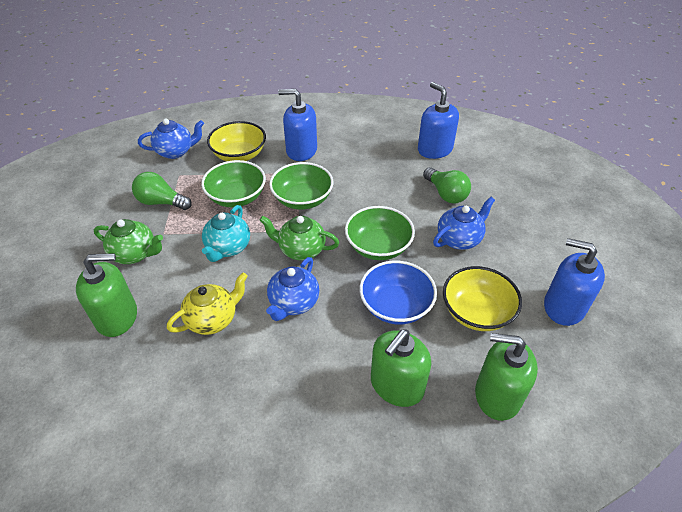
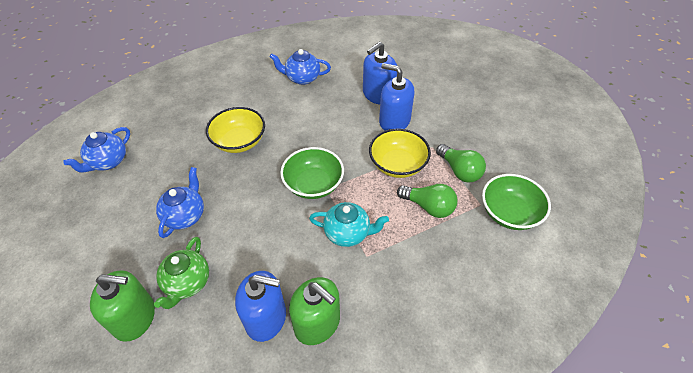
blue bowl: [359,261,437,324] = 1 -> none = 0
green bowl: [201,160,266,207] [269,162,333,210] [345,206,415,260] = 3 -> [280,147,344,199] [482,174,551,230] = 2
green soap dispenser: [76,253,137,337] [371,329,431,407] [475,333,538,421] = 3 -> [90,270,155,342] [289,277,340,345] = 2
green teapot: [94,219,163,264] [259,216,339,260] = 2 -> [154,237,209,309] = 1
yellow teapot: [167,272,248,335] = 1 -> none = 0

